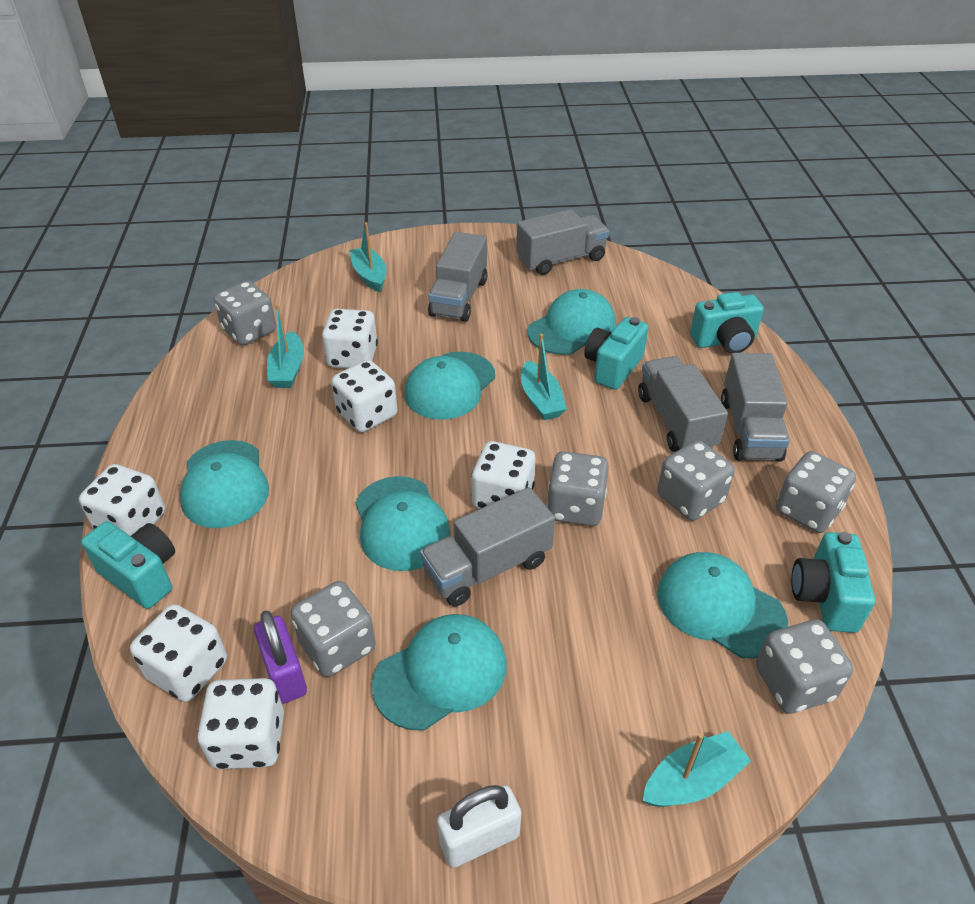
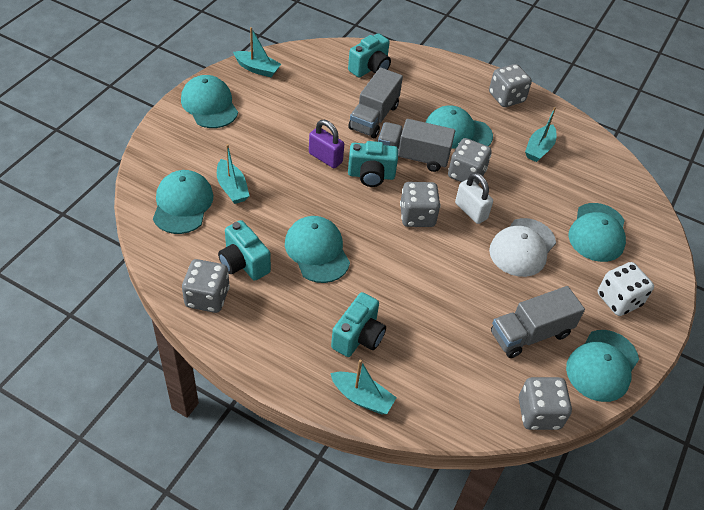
grey dice: [214,281,276,345] [291,581,376,677] [547,451,609,526] [657,440,734,521] [756,620,853,714] [776,451,856,533] = 6 -> [182,259,230,313] [400,182,441,227] [448,138,492,184] [489,64,532,107] [519,377,572,430] = 5
grey truck: [420,487,555,607] [428,232,487,322] [516,209,609,275] [638,356,728,452] [721,353,790,462] = 5 -> [348,67,403,138] [378,119,455,172] [491,286,585,358] = 3
white cap: none = 0 -> [489,218,556,277] = 1
white dice: [79,464,165,536] [130,604,227,702] [197,678,284,769] [322,309,378,368] [331,360,397,432] [471,441,536,509] = 6 -> [598,262,654,316] = 1

